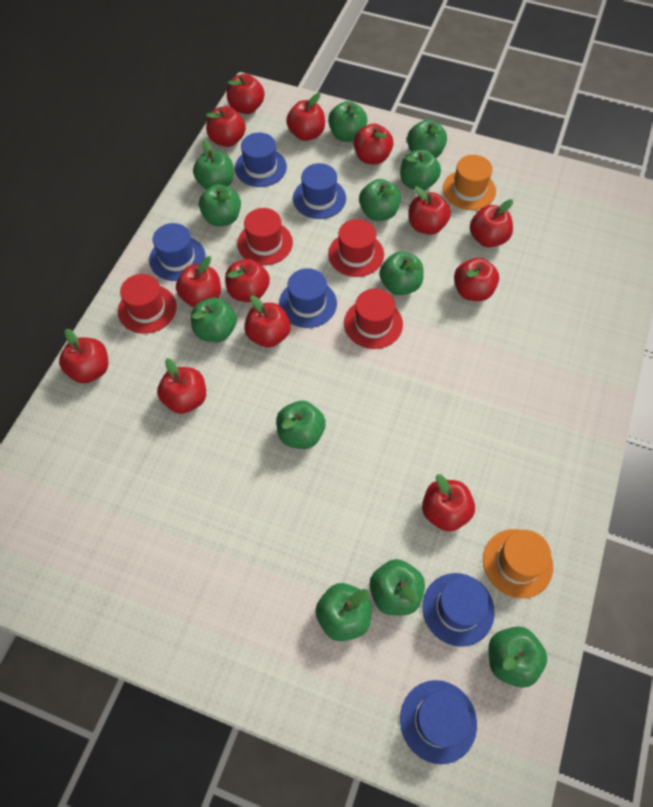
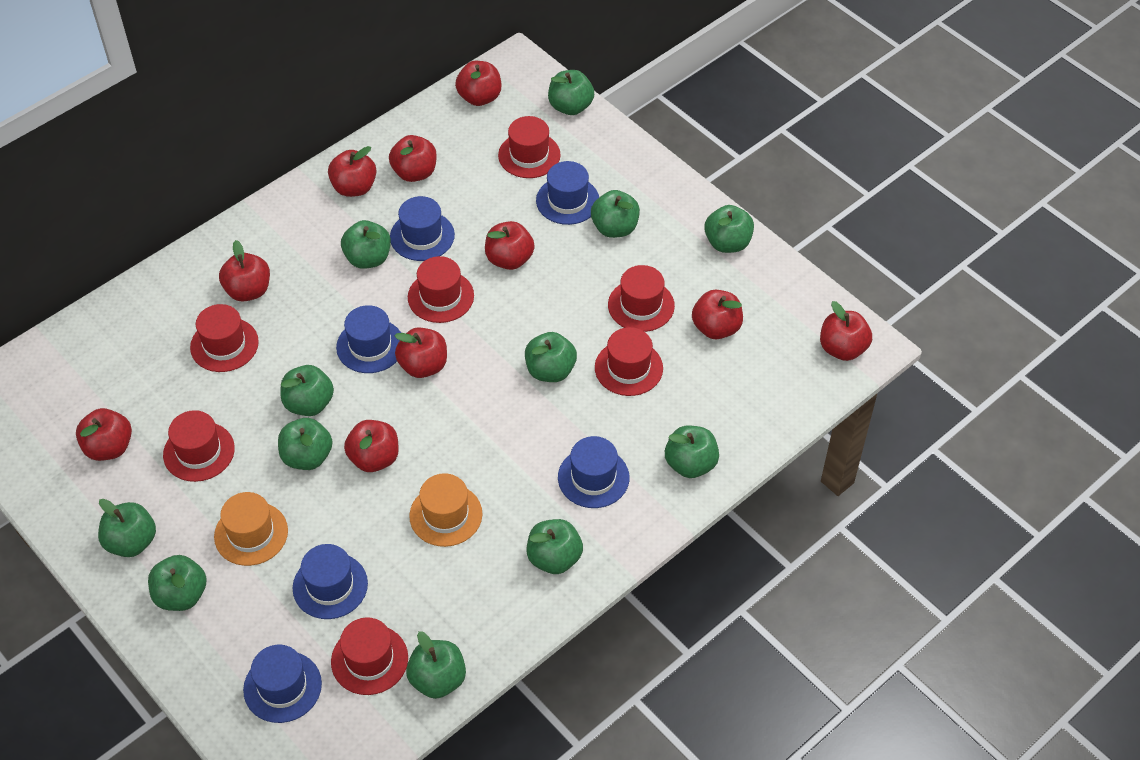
red apple: [59,329,108,383] [157,358,206,414] [176,256,221,307] [206,106,246,147] [225,259,270,302] [227,74,265,114] [244,295,291,348] [286,93,325,141] [354,124,394,164] [409,186,451,235] [422,474,475,532] [454,258,499,301] [470,199,513,247] = 13 -> [76,408,132,461] [219,240,270,302] [328,146,376,197] [344,420,399,472] [389,135,437,182] [394,327,447,378] [455,61,501,106] [485,221,534,270] [692,290,743,339] [820,301,872,361] = 10
red hat: [118,274,177,334] [237,208,293,265] [328,219,384,277] [344,289,403,349] = 4 -> [163,410,235,482] [190,304,259,372] [331,617,408,695] [408,256,474,323] [498,116,561,178] [595,327,663,396] [608,265,675,332] = 7

